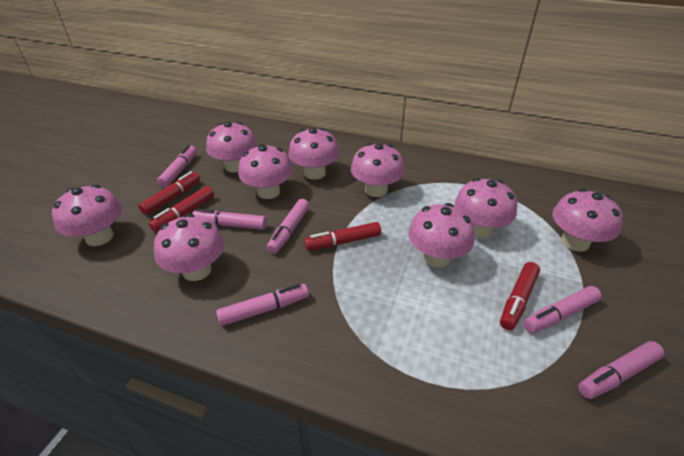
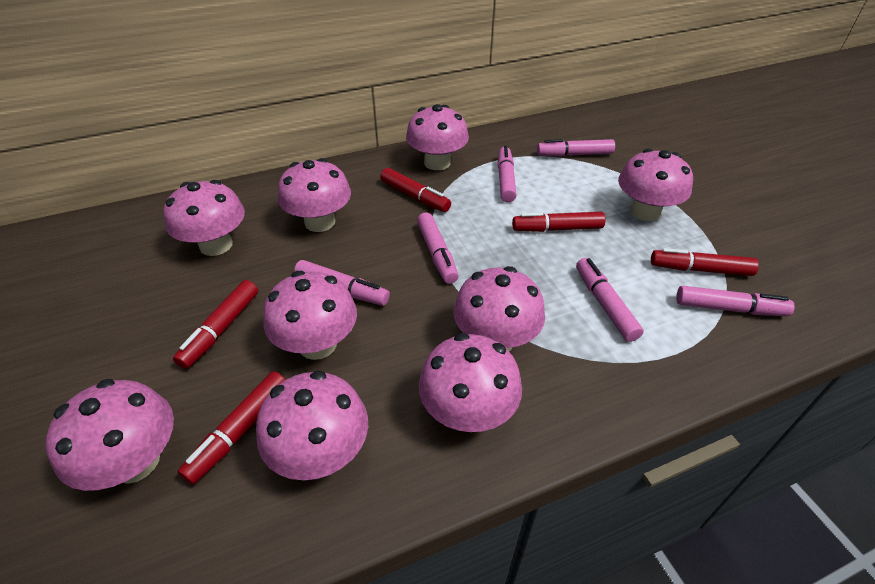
red marker: [138,171,200,215] [149,186,214,232] [304,222,381,250] [500,262,540,330] = 4 -> [173,280,258,369] [178,371,286,485] [380,168,451,212] [512,212,605,232] [651,248,759,276] = 5

